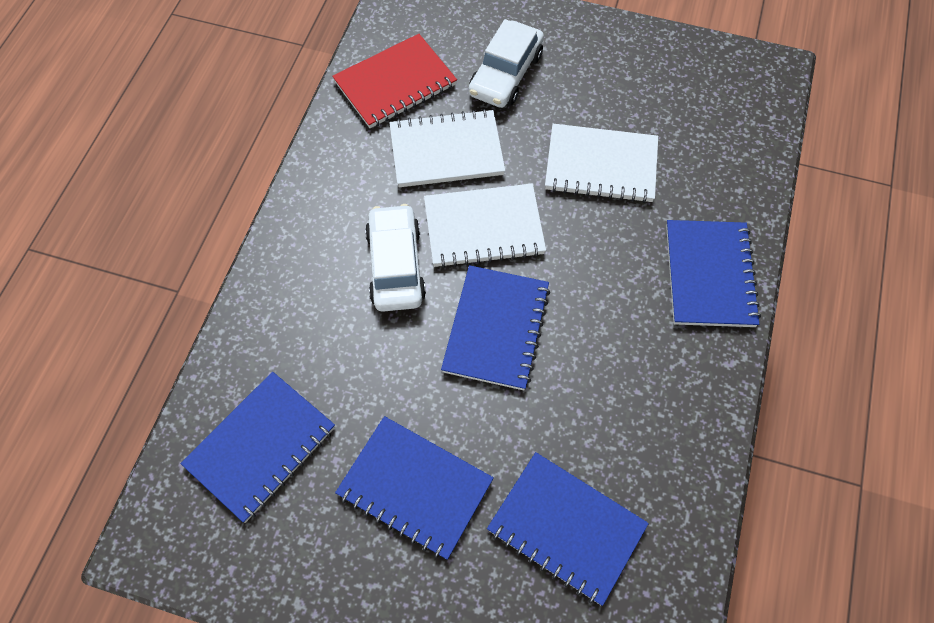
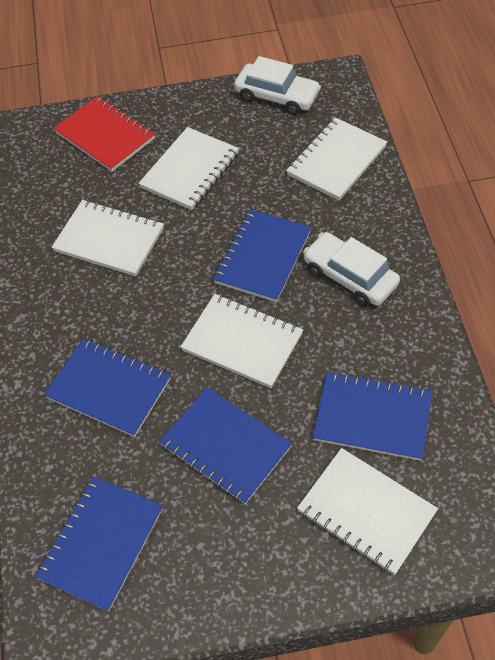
white notebook: [389,109,505,187] [424,184,546,268] [545,124,658,203] = 3 -> [52,200,164,276] [138,127,239,210] [180,294,303,388] [286,117,387,201] [297,448,438,575] = 5

